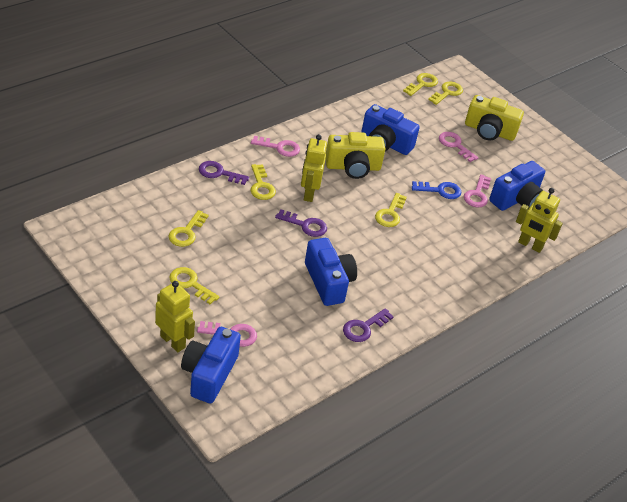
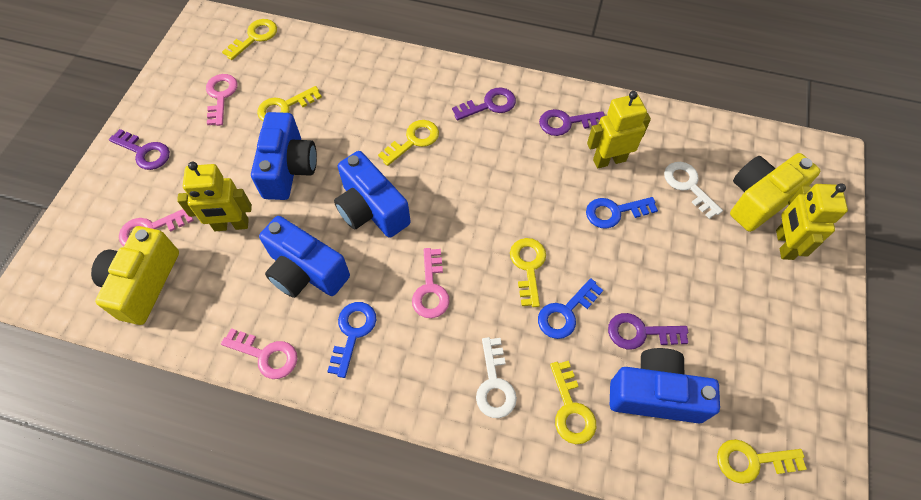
blue key: [412,181,461,199] = 1 -> [327,302,376,378] [538,278,603,339] [586,197,658,229] = 3
purple key: [199,161,249,185] [275,209,327,237] [343,308,394,342] = 3 -> [109,129,170,170] [452,87,516,120] [539,109,605,136] [608,313,688,349] = 4
white key: none = 0 -> [476,337,517,418] [664,162,723,219] = 2

